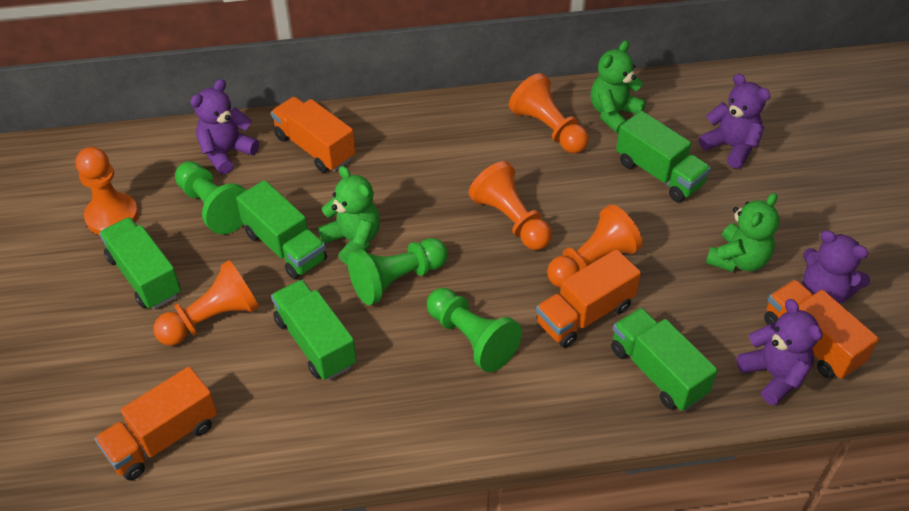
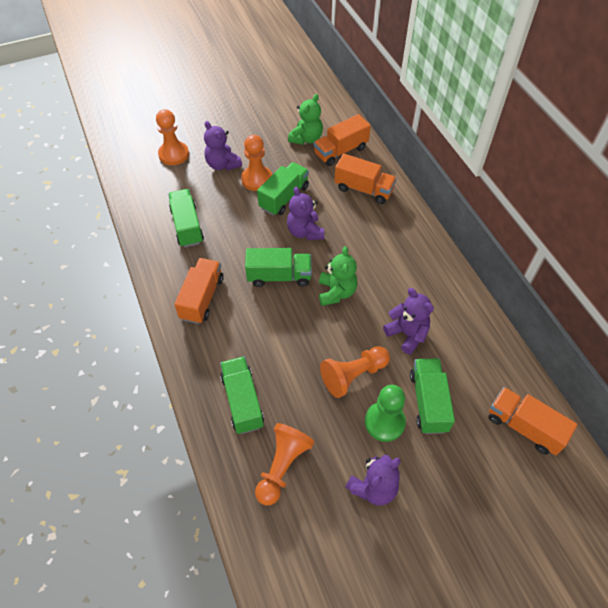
green pawn: [175,161,247,234] [348,238,448,305] [427,288,522,372] = 3 -> [365,385,406,442] = 1
green teddy bear: [318,166,380,265] [591,40,646,134] [706,193,779,272] = 3 -> [288,94,323,145] [319,246,357,306] = 2
orange pawn: [76,147,139,235] [154,260,259,346] [469,161,552,250] [509,73,589,153] [547,205,643,288] = 5 -> [156,109,189,165] [241,135,272,191] [255,423,314,506] [320,346,390,398] = 4

